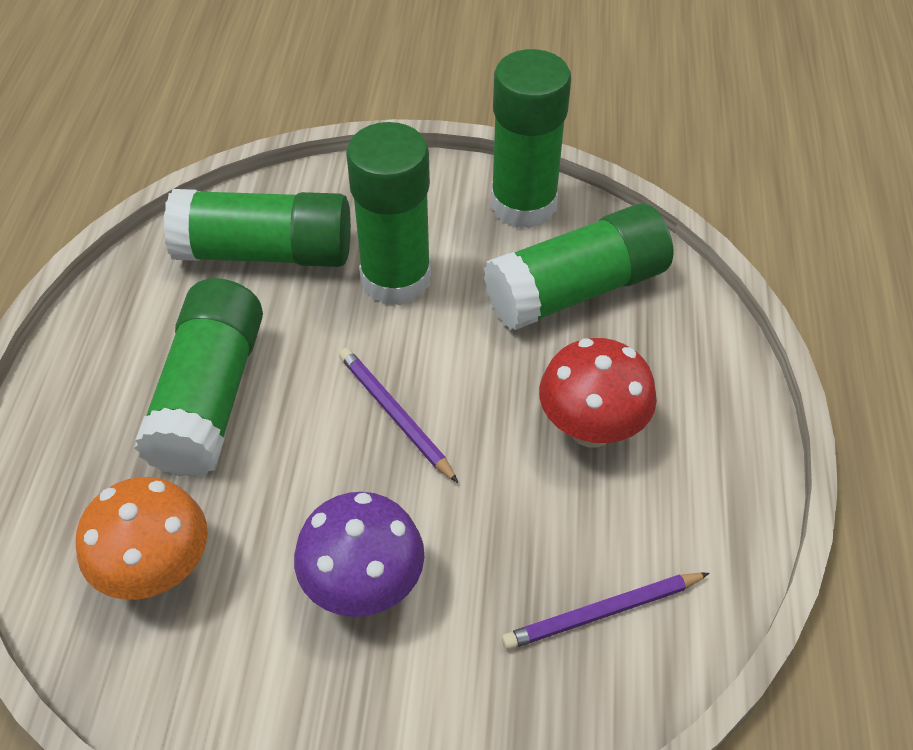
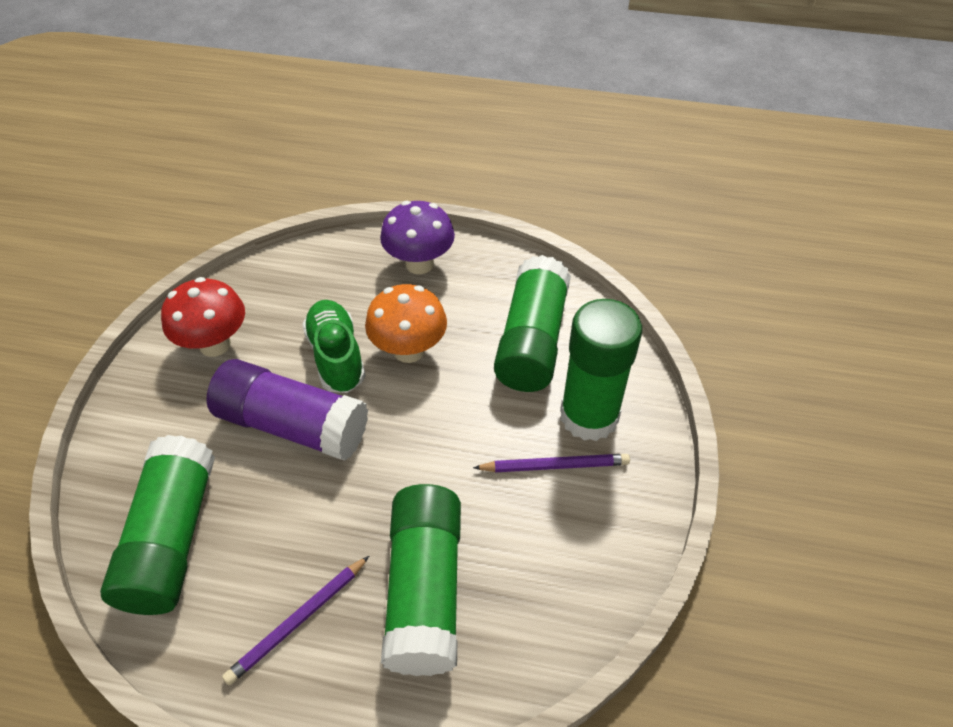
green glue stick: [134,278,263,477] [164,189,351,267] [346,122,431,305] [484,203,673,330] [491,49,571,228] = 5 -> [100,435,215,615] [381,484,461,676] [494,255,571,392] [560,299,642,441] = 4
green shoe: none = 0 -> [302,300,366,393] = 1
purple glue stick: none = 0 -> [207,359,368,461] = 1

